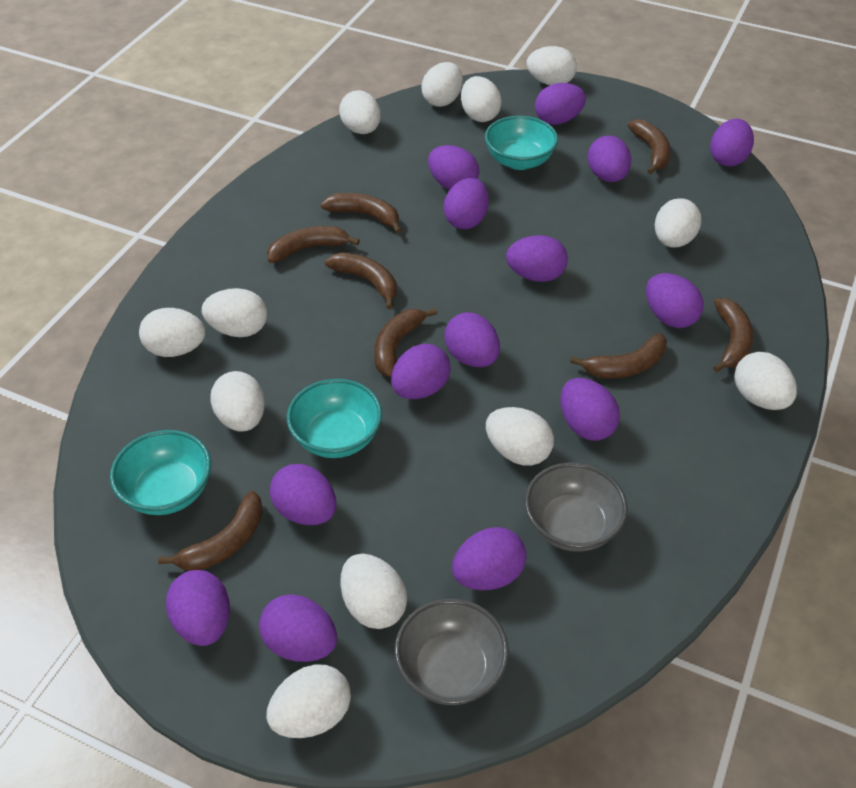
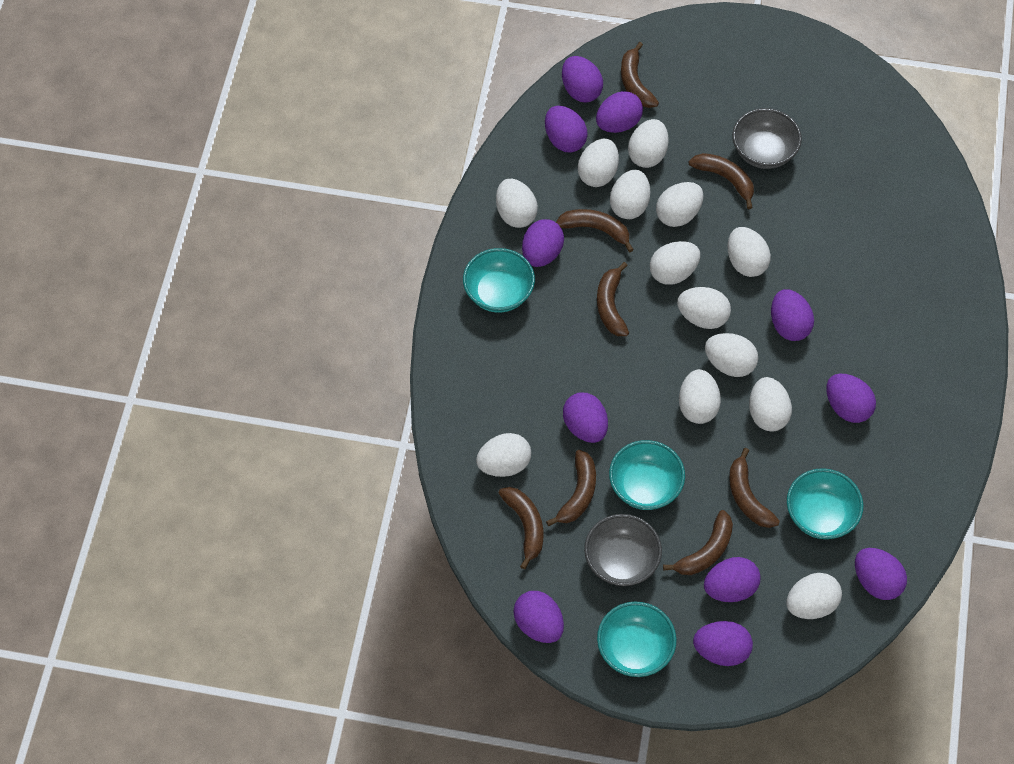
purple egg: [166,570,230,646] [259,594,337,662] [270,464,336,525] [391,344,451,399] [428,145,479,190] [443,178,489,229] [444,312,500,367] [452,527,527,590] [506,235,568,282] [535,83,586,125] [560,378,620,441] [587,136,631,182] [646,273,704,328] [710,119,754,167] = 14 -> [513,591,564,643] [522,219,564,267] [545,106,588,153] [562,56,603,103] [563,392,608,443] [596,91,643,133] [693,621,753,666] [704,557,760,602] [771,289,814,341] [826,374,876,423] [855,548,907,600] = 11
turquoise bowl: [110,430,211,515] [287,379,382,458] [485,116,558,170] = 3 -> [463,248,535,312] [597,602,677,677] [609,440,685,510] [787,468,863,539] = 4
white egg: [139,308,206,357] [202,288,267,337] [210,371,265,431] [266,665,351,738] [339,90,381,134] [341,554,407,629] [422,62,463,107] [461,76,502,122] [486,407,554,466] [527,46,577,85] [655,198,701,248] [734,352,797,410] = 12 -> [476,433,531,477] [496,179,538,228] [578,139,619,187] [610,170,650,219] [628,119,668,168] [650,241,700,285] [656,182,703,227] [677,287,731,329] [679,369,721,424] [705,333,758,377] [727,227,771,277] [749,377,792,431] [786,573,842,619] = 13

